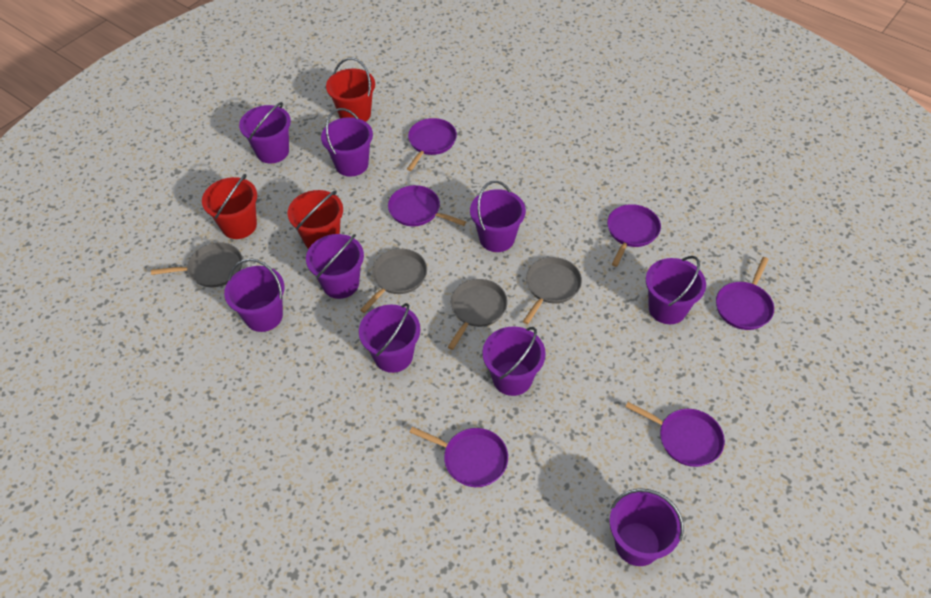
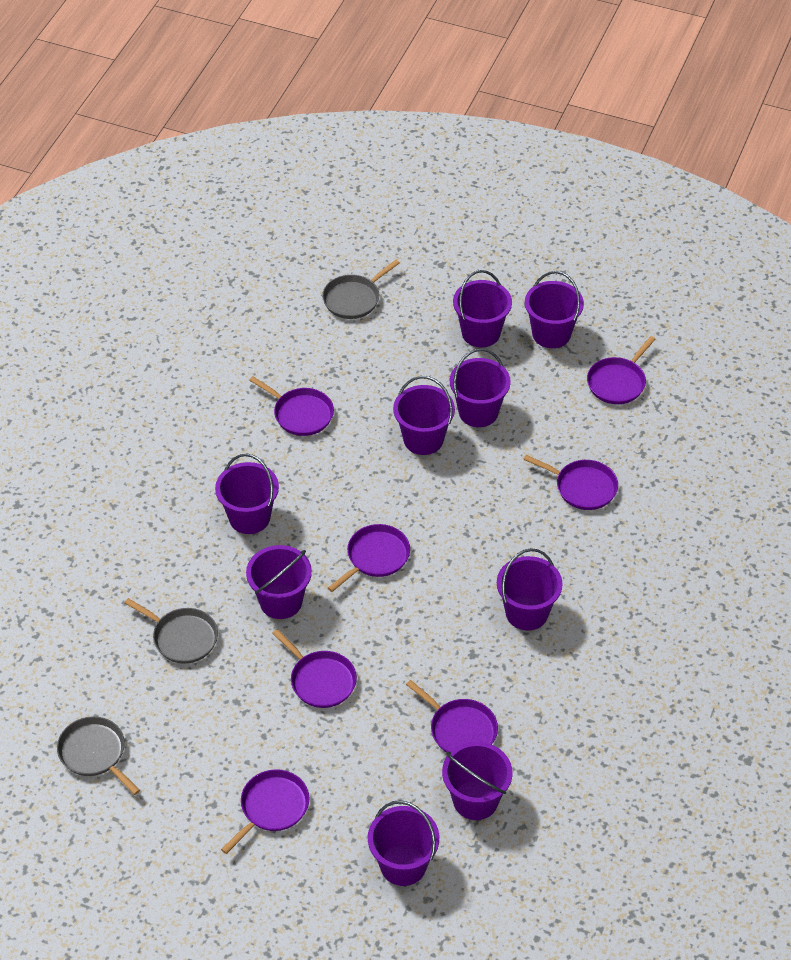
grey pan: [151,242,242,287] [360,249,427,313] [448,279,507,350] [523,257,582,324] = 4 -> [57,716,140,795] [124,598,218,664] [322,260,400,319] = 3
purple pan: [388,185,466,226] [407,118,457,171] [410,427,508,487] [607,204,661,267] [625,402,725,467] [716,257,774,330] = 6 -> [221,769,309,854] [249,376,334,436] [272,629,357,708] [328,524,410,592] [406,680,498,753] [523,455,618,510] [587,336,655,404] = 7
red bucket: [202,174,257,239] [287,190,343,249] [326,58,375,122] = 3 -> none = 0

